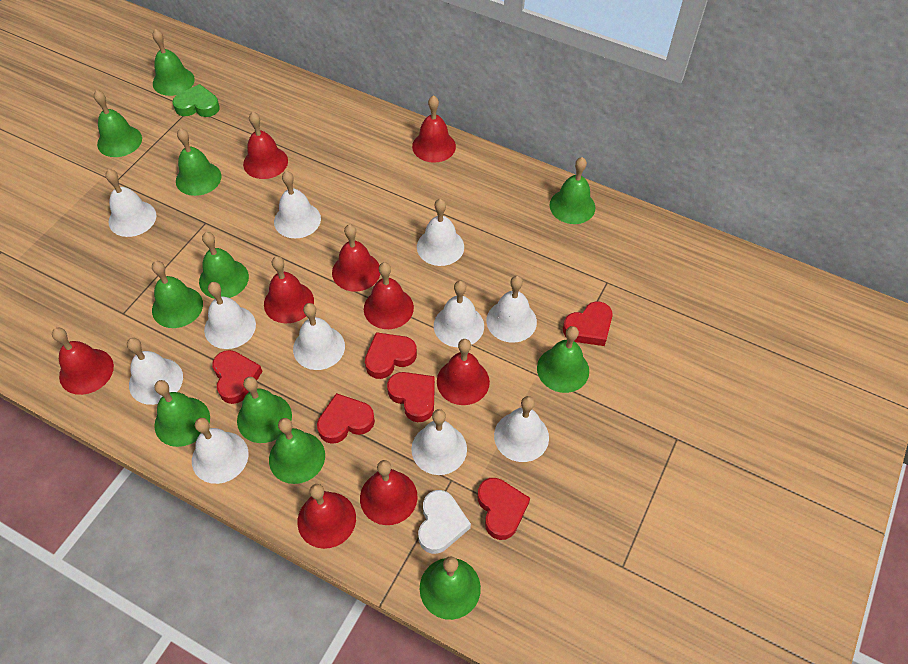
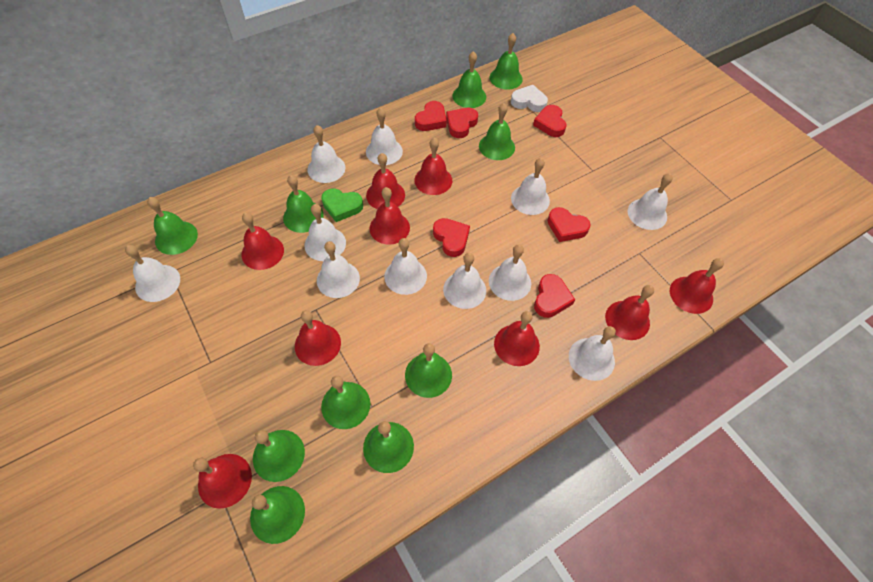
green bell: [94,90,142,157] [152,29,195,96] [152,261,203,328] [154,380,210,447] [176,128,222,196] [199,232,249,299] [237,377,292,443] [269,418,325,484] [420,556,481,620] [537,326,589,393] [550,157,595,224] = 11 -> [147,197,198,255] [250,486,305,544] [253,430,305,482] [283,175,324,233] [321,376,370,429] [363,421,414,473] [405,343,452,398] [452,51,486,108] [479,103,515,160] [490,33,523,90] = 10

